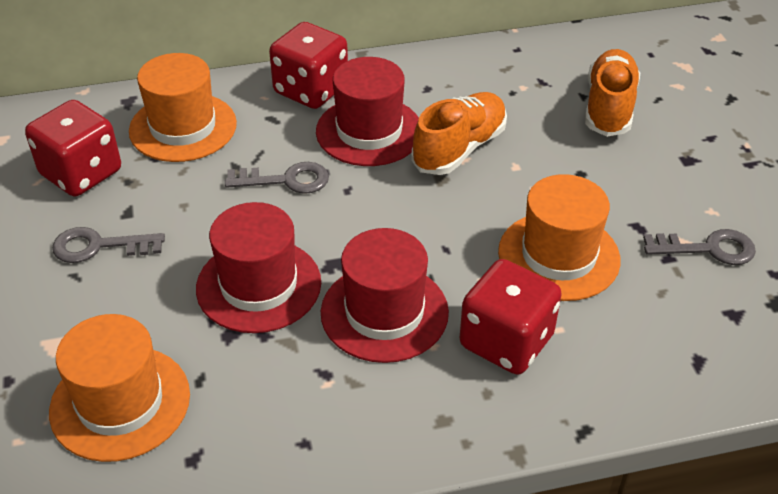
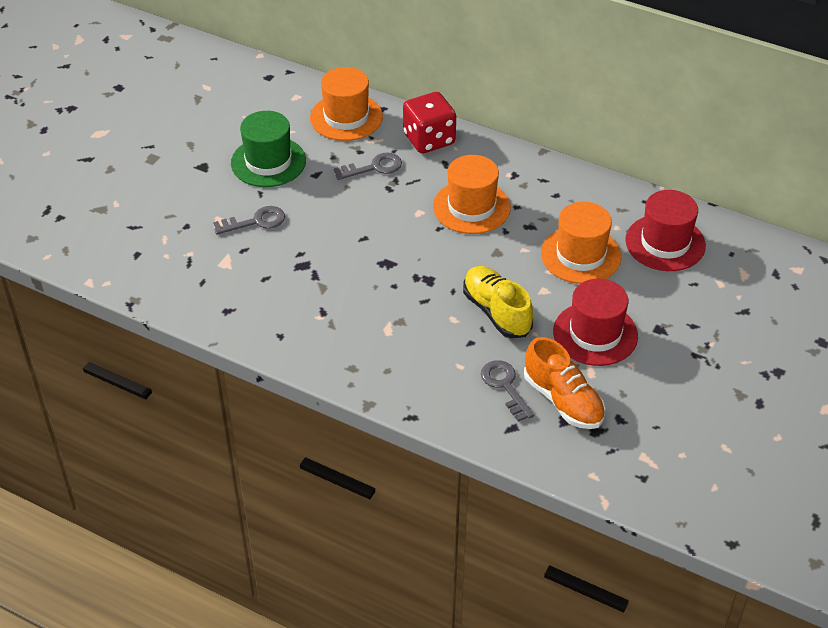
green hat: none = 0 -> [231,111,306,187] = 1
orange shoe: [411,92,507,175] [585,49,640,137] = 2 -> [524,337,605,429] = 1
red dice: [25,100,121,196] [269,22,348,109] [460,259,562,375] = 3 -> [403,92,456,153] = 1
red hat: [196,202,321,333] [316,57,419,166] [321,228,449,363] = 3 -> [553,279,638,366] [625,190,706,271] = 2
yellow shoe: none = 0 -> [463,266,533,338] = 1

